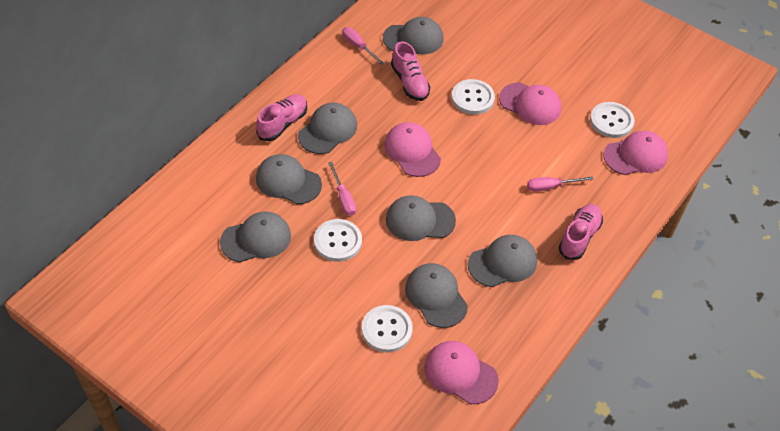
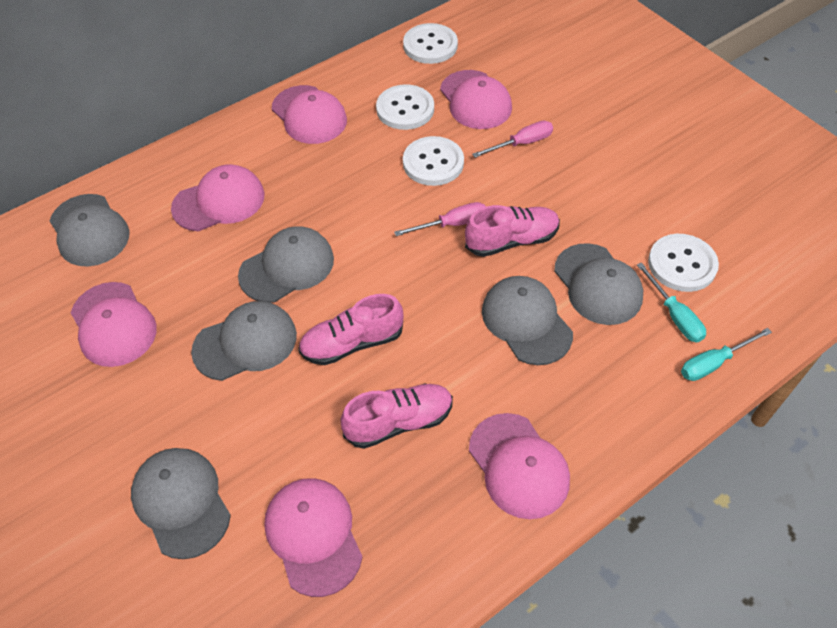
grey cap: [220,212,291,262] [256,154,322,205] [298,103,357,154] [383,17,443,54] [386,195,456,241] [405,263,468,328] [468,235,537,287] = 7 -> [50,194,129,267] [131,448,231,559] [191,301,297,381] [238,226,334,303] [482,276,573,365] [554,243,643,325] = 6
pink cap: [384,122,441,177] [424,341,499,404] [499,82,561,125] [603,131,668,175] = 4 -> [71,282,157,367] [171,164,265,232] [264,478,363,597] [272,85,347,144] [440,70,512,129] [469,413,570,519] = 6
pink screwdriver: [328,161,356,216] [342,27,385,65] [527,176,594,192] = 3 -> [394,202,486,236] [472,121,553,158] = 2
turquoise screwdriver: none = 0 -> [637,263,706,342] [681,328,772,381] = 2

